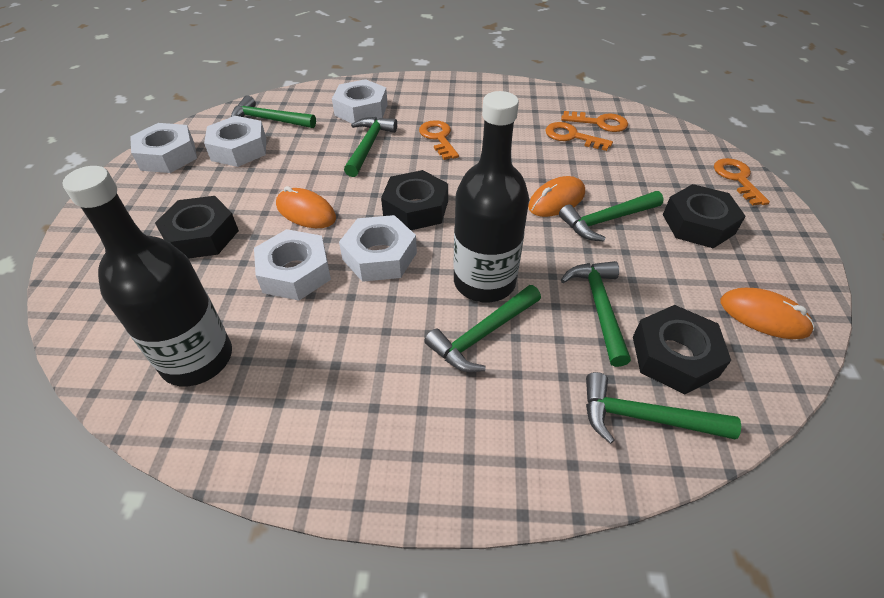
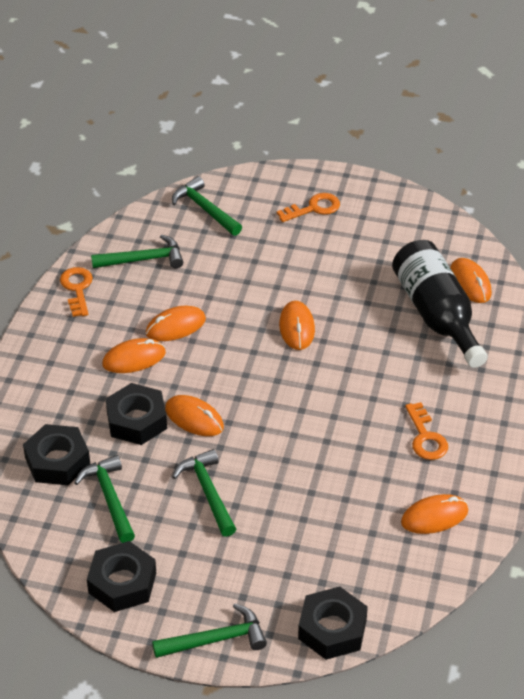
black bottle: [63,166,232,386] [454,91,529,302] = 2 -> [392,240,488,368] = 1
green hammer: [231,95,316,128] [344,117,397,177] [425,285,541,372] [559,191,664,242] [561,261,631,367] [586,372,741,444] = 6 -> [74,455,135,543] [91,234,183,268] [152,603,267,658] [172,176,242,236] [172,449,236,537] = 5
orange key: [419,120,459,160] [545,122,613,151] [561,111,628,132] [714,158,770,206] = 4 -> [60,267,93,317] [277,193,340,222] [405,402,448,460] = 3
orange mouse: [276,186,336,228] [528,176,585,217] [720,288,814,339] = 3 -> [102,338,166,373] [146,306,206,341] [165,395,224,436] [279,301,315,350] [401,494,468,534] [450,258,492,303] = 6
white nut: [130,123,197,173] [204,116,266,167] [254,229,331,301] [332,79,388,123] [339,215,417,282] = 5 -> none = 0

